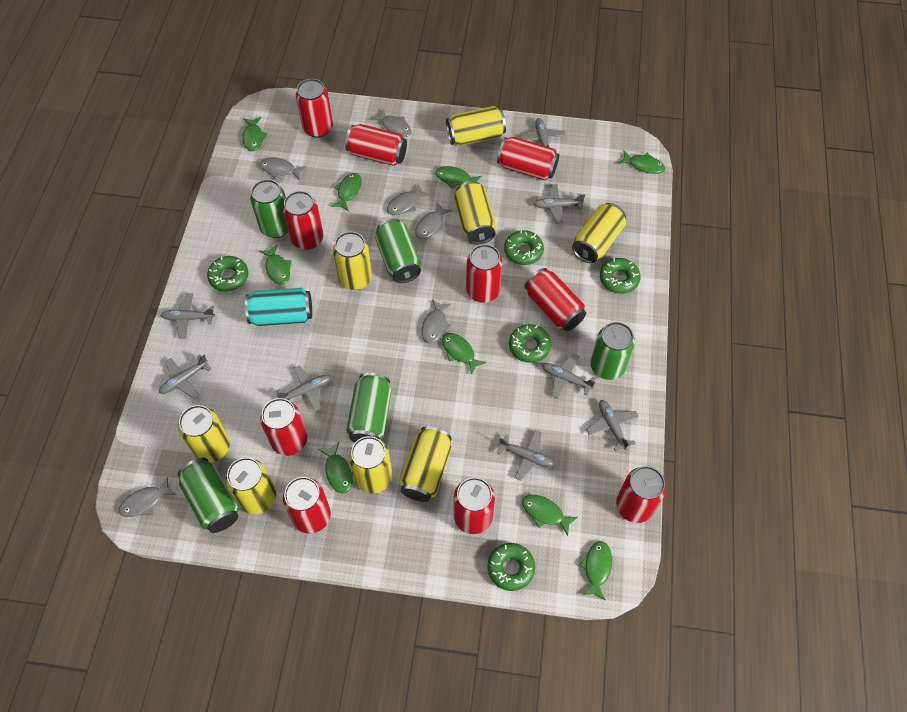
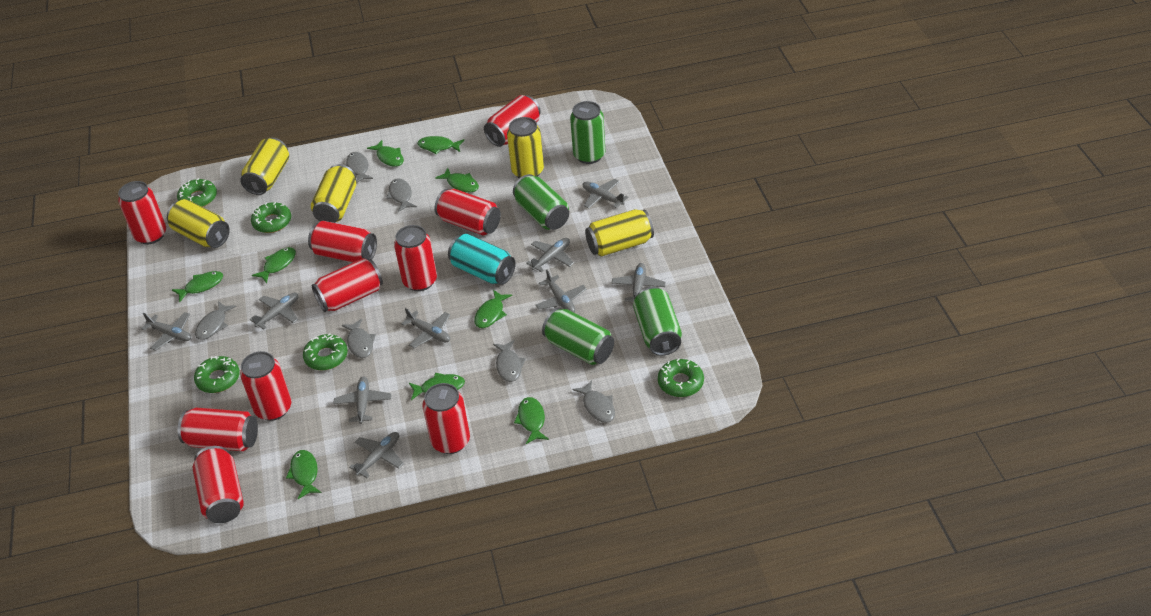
green can: [178,458,239,533] [250,179,288,238] [346,373,391,443] [375,219,421,283] [590,322,635,380] = 5 -> [513,174,569,230] [542,308,614,365] [570,101,605,164] [633,287,682,356] = 4
grey plane: [159,354,211,398] [161,294,215,338] [276,366,331,411] [497,430,554,481] [519,118,566,152] [534,184,585,223] [542,354,596,399] [586,400,639,451] = 8 -> [141,312,191,351] [250,293,298,330] [333,376,391,424] [349,432,404,478] [401,308,450,348] [526,238,574,272] [536,270,586,312] [583,179,628,209] [612,263,666,302] = 9
yellow can: [178,405,230,463] [226,457,276,514] [333,232,372,290] [349,436,393,494] [399,426,452,502] [446,106,506,146] [454,181,496,244] [572,203,626,263] = 8 -> [167,199,230,248] [240,138,289,195] [311,164,356,223] [507,117,544,178] [585,209,654,257] = 5

